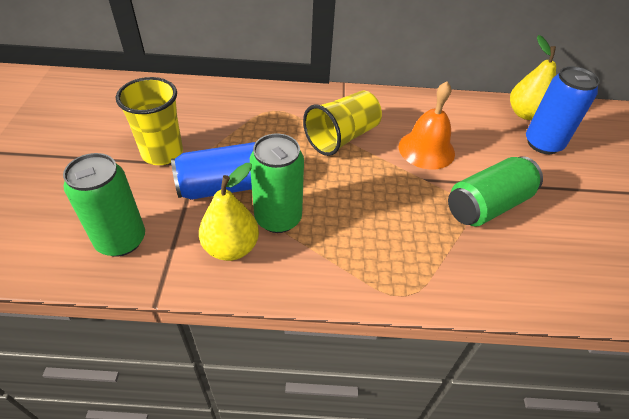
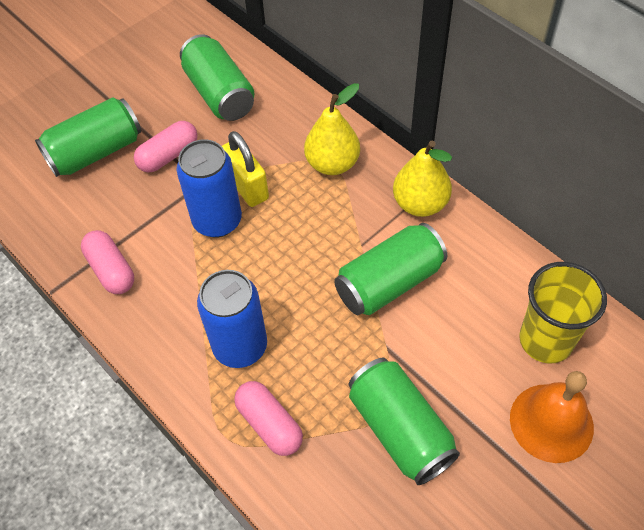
green can: [63,153,145,257] [250,134,304,233] [448,156,543,227] = 3 -> [35,98,141,177] [180,34,255,121] [334,223,447,315] [349,358,460,485] = 4
pink capsule: none = 0 -> [81,230,134,294] [134,121,198,172] [234,381,303,456] = 3
yellow cup: [116,77,183,165] [303,91,382,156] = 2 -> [519,262,607,363] = 1
yellow padlock: none = 0 -> [222,131,269,207] = 1

